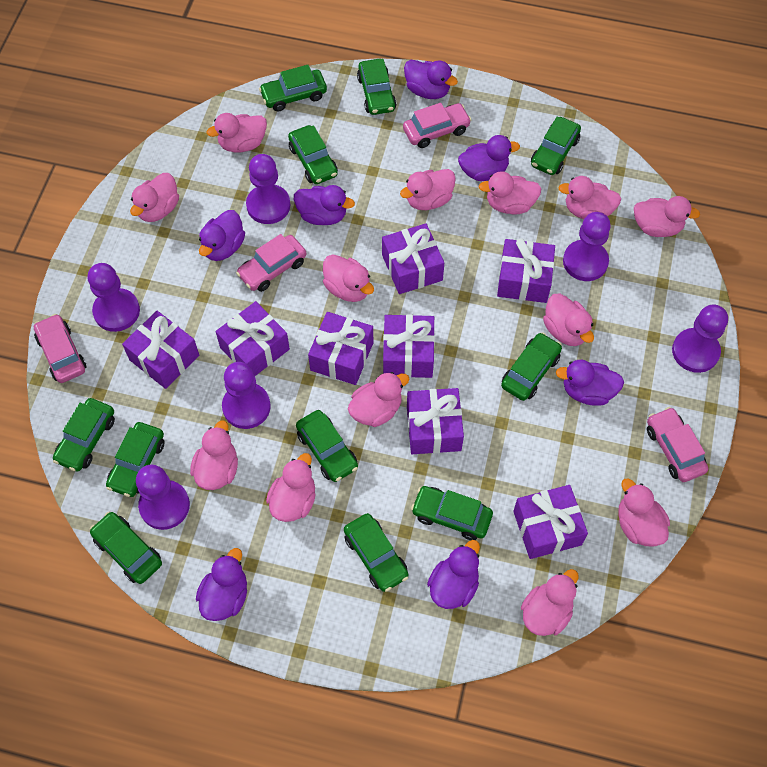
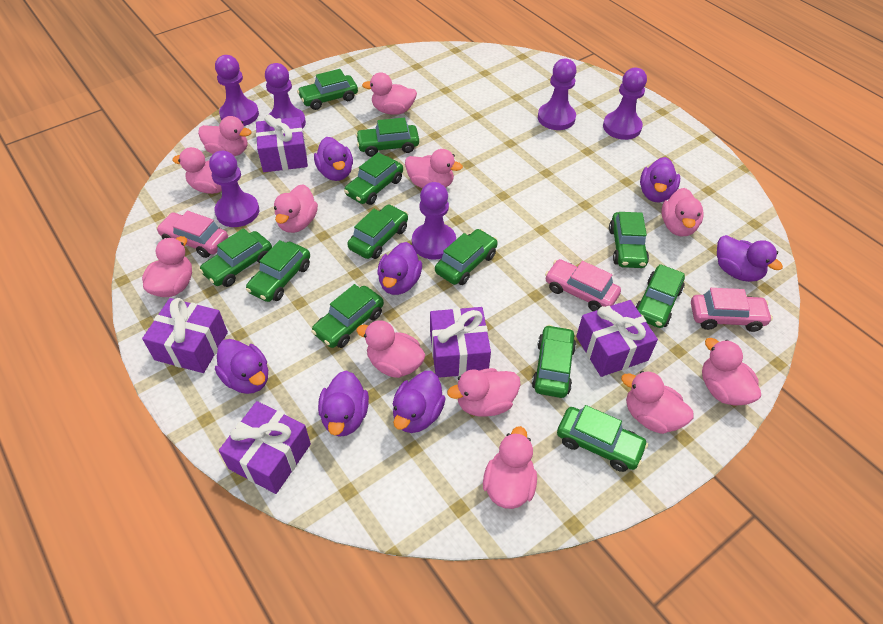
green car: [53,398,115,472] [90,512,162,584] [106,422,165,497] [259,65,327,111] [288,125,338,184] [296,410,358,482] [344,513,408,592] [357,59,396,115] [411,486,493,540] [501,332,562,401] [531,117,581,175] = 11 -> [199,228,272,287] [246,240,310,302] [297,69,358,110] [311,284,384,348] [344,152,403,205] [348,204,408,259] [356,118,419,157] [435,229,498,285] [532,325,576,398] [557,405,648,472] [609,212,649,268] [635,264,685,328] = 12
pink car: [34,314,86,383] [236,234,306,292] [403,103,471,148] [647,407,708,482] = 4 -> [156,211,228,258] [545,259,621,311] [691,288,773,332] = 3
pink duck: [130,173,179,222] [190,420,238,490] [207,113,267,153] [266,453,316,522] [323,254,374,302] [348,372,409,427] [400,169,456,210] [479,171,542,214] [521,569,578,636] [543,293,594,346] [558,176,621,219] [618,478,670,546] [634,196,700,237] = 13 -> [142,236,192,297] [172,147,222,194] [198,116,252,156] [274,184,318,233] [356,320,425,378] [362,73,417,115] [405,149,463,188] [447,368,521,416] [483,426,537,509] [621,371,694,434] [661,188,704,236] [702,338,761,405] = 12
purple gift: [122,311,199,389] [216,301,290,376] [308,312,373,385] [382,223,444,294] [383,314,435,378] [407,388,464,454] [497,238,555,303] [513,485,588,559] = 8 -> [142,298,228,373] [219,401,311,494] [256,114,308,172] [430,307,491,378] [576,300,658,377] = 5

